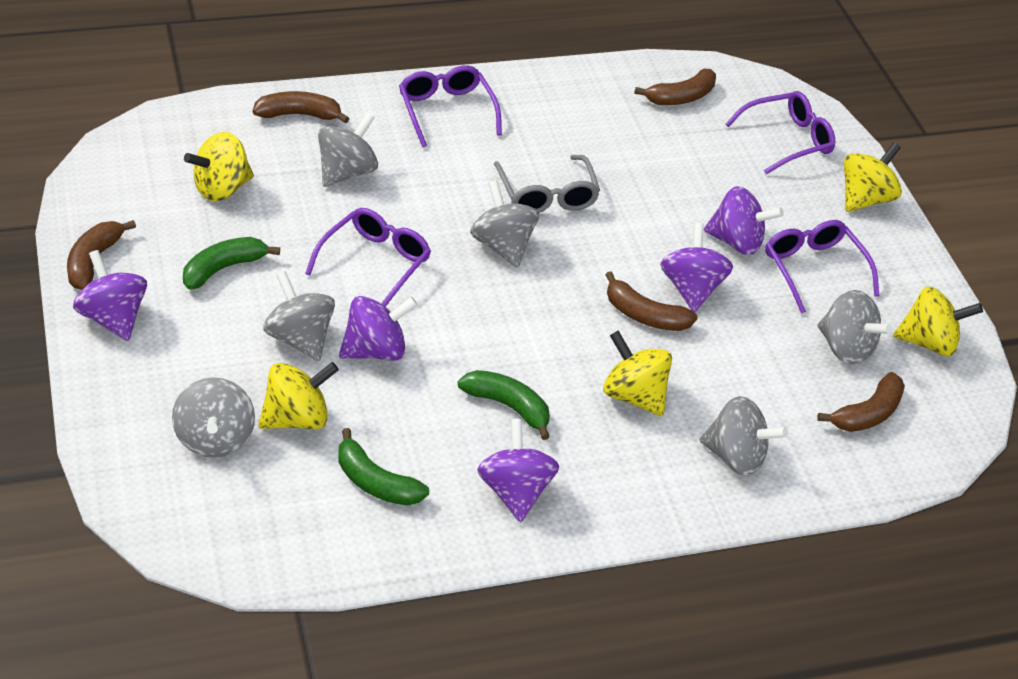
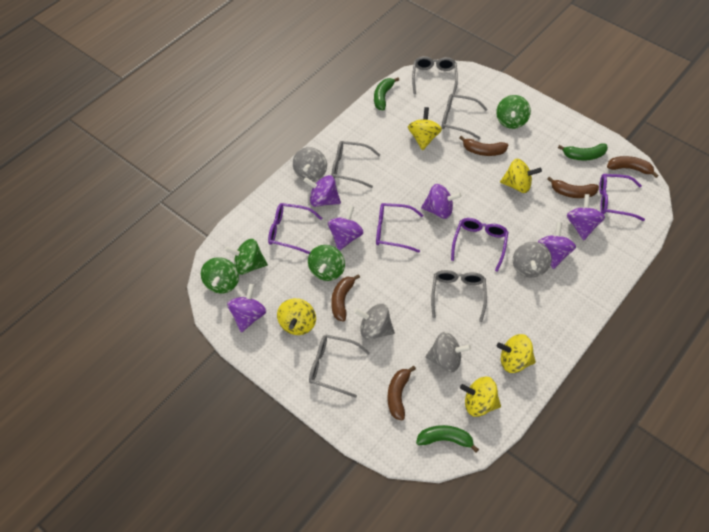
green spinning top: none = 0 -> [201,257,239,293] [225,239,268,275] [308,245,345,281] [496,95,531,129] = 4
grey glasses: [494,155,600,213] = 1 -> [309,335,370,398] [332,141,380,188] [412,56,458,94] [431,270,487,322] [441,94,488,140] = 5
grey spinning top: [172,377,255,458] [263,271,335,361] [318,112,378,187] [470,181,539,268] [700,396,788,476] [818,290,892,364] = 6 -> [293,147,327,182] [354,304,395,340] [426,332,471,372] [513,242,552,277] = 4
purple spinning top: [73,250,147,341] [339,296,418,361] [477,419,559,522] [660,223,733,312] [704,186,784,255] = 5 -> [227,284,266,332] [304,175,341,207] [328,206,364,251] [421,184,462,219] [538,222,576,269] [567,194,605,240] = 6

